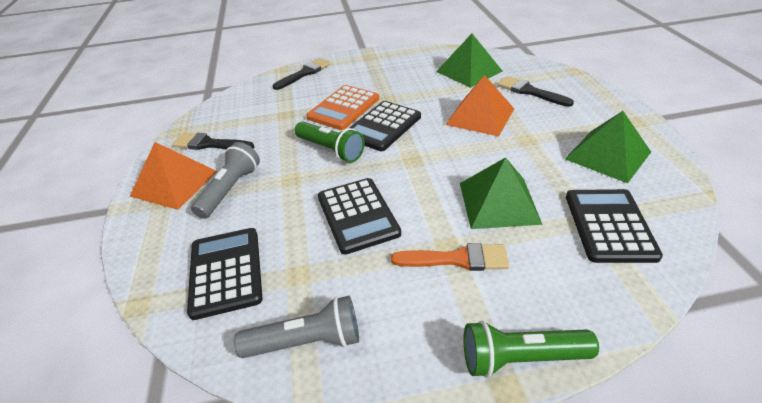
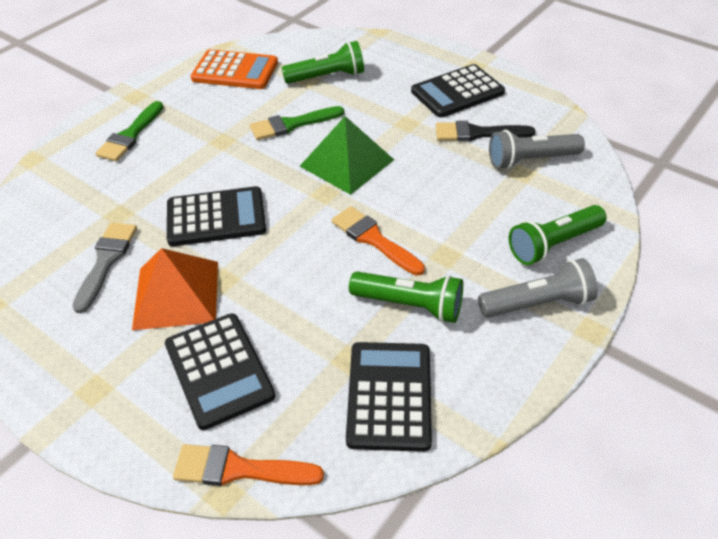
black brush: [173,133,254,150] [273,58,331,90] [497,76,574,107] = 3 -> [436,121,535,142] = 1
green brush: none = 0 -> [95,101,163,161] [250,106,344,140] = 2
green flashlight: [294,121,365,163] [464,321,599,378] = 2 -> [282,41,364,84] [349,272,463,323] [509,205,606,265] = 3
green pyramid: [436,33,502,88] [460,157,543,229] [565,111,651,183] = 3 -> [300,116,394,195] = 1
grey brush: none = 0 -> [72,223,137,313] = 1
orange brush: [391,243,509,271] = 1 -> [173,444,324,486] [332,206,425,276] = 2
orange pyramid: [130,142,218,210] [445,75,514,137] = 2 -> [132,248,218,330] = 1

